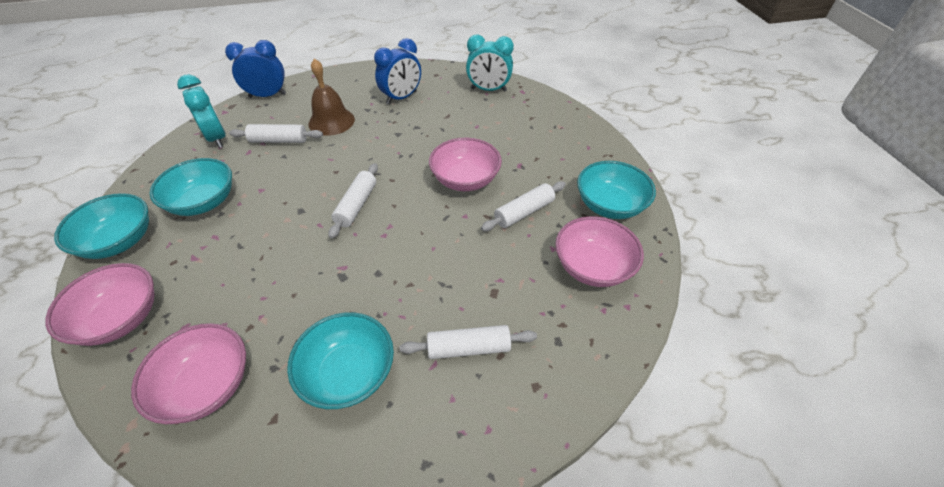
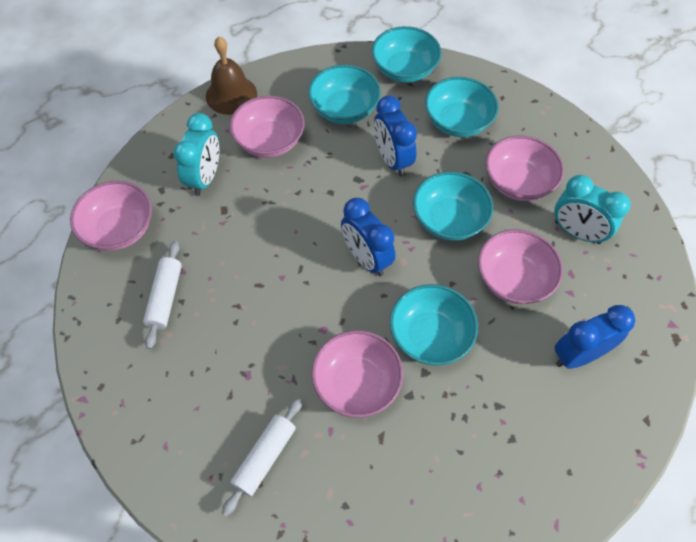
blue clock: [225,40,286,98] [374,38,421,104] = 2 -> [341,198,396,276] [374,95,417,177] [554,305,636,369] = 3
pink bowl: [45,263,155,346] [131,323,246,424] [429,138,502,191] [555,216,644,287] = 4 -> [70,181,152,251] [230,96,305,158] [311,330,403,418] [478,229,563,304] [486,136,564,201] = 5
turquoise bowl: [54,193,149,259] [149,158,232,216] [287,312,394,409] [577,161,656,219] = 4 -> [308,65,381,124] [372,26,441,83] [390,284,478,366] [413,172,493,241] [425,77,499,137] = 5
white rolling pin: [229,124,323,143] [329,163,378,238] [400,325,537,359] [481,181,566,231] = 4 -> [143,241,182,349] [222,398,303,516] = 2

